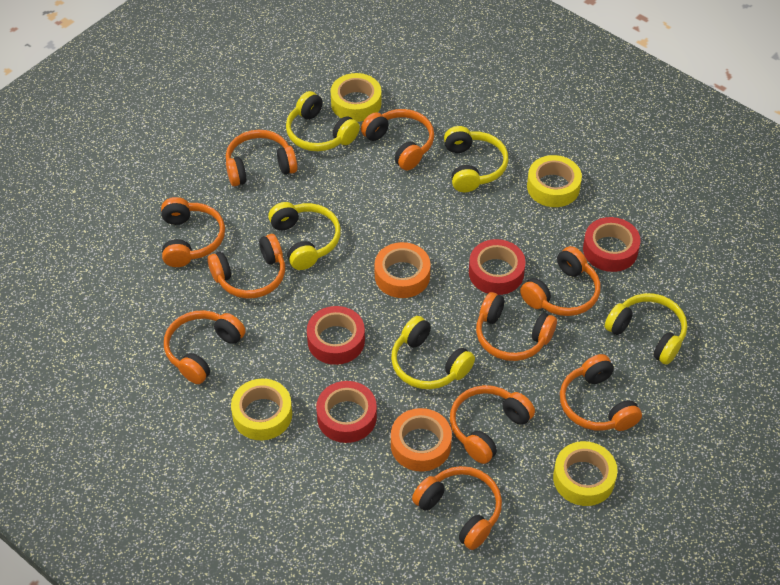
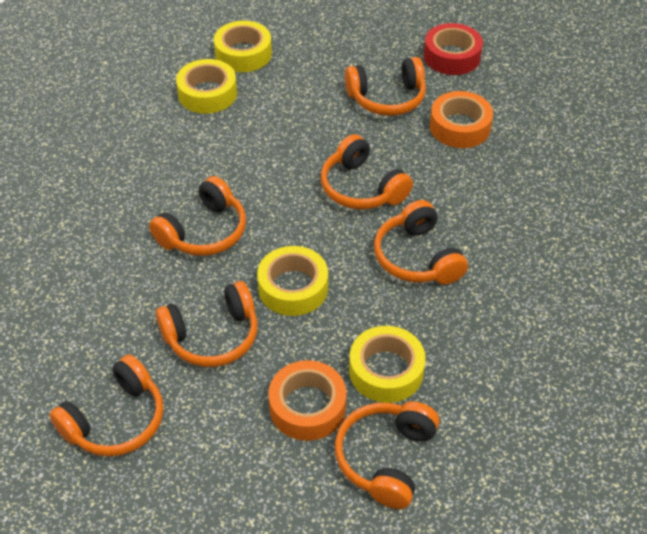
orange headphones: [161,197,225,267] [164,310,246,384] [207,234,285,299] [226,130,297,186] [361,109,434,170] [412,466,502,550] [450,385,535,464] [476,292,557,361] [520,246,601,316] [560,354,642,431] = 10 -> [49,354,163,457] [149,176,246,256] [156,281,258,367] [321,134,413,209] [335,401,440,509] [345,57,426,116] [374,200,468,285] = 7
red tape: [307,306,365,365] [316,381,377,443] [469,239,526,295] [583,217,641,272] = 4 -> [424,23,483,75] = 1
yellow headphones: [268,202,341,270] [286,91,360,151] [391,316,475,389] [444,126,508,192] [604,293,687,365] = 5 -> none = 0

